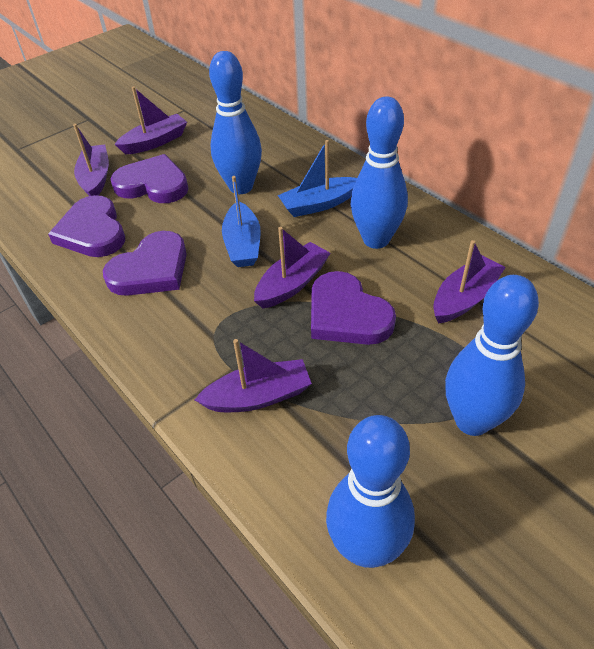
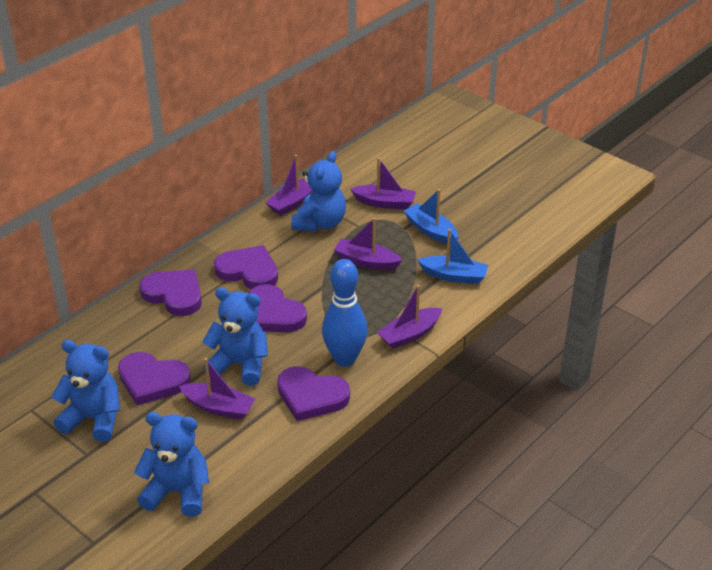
blue bowling pin: [209,51,262,194] [326,415,415,568] [351,97,408,249] [445,275,539,436] = 4 -> [322,259,368,367] = 1
blue teddy bear: none = 0 -> [51,340,120,442] [134,412,209,517] [202,287,268,386] [291,151,346,232] = 4
purple heart: [48,195,125,257] [103,231,187,296] [110,154,188,203] [311,271,396,345] = 4 -> [118,352,191,405] [139,270,202,316] [214,245,278,289] [248,284,307,332] [277,366,350,421] = 5

